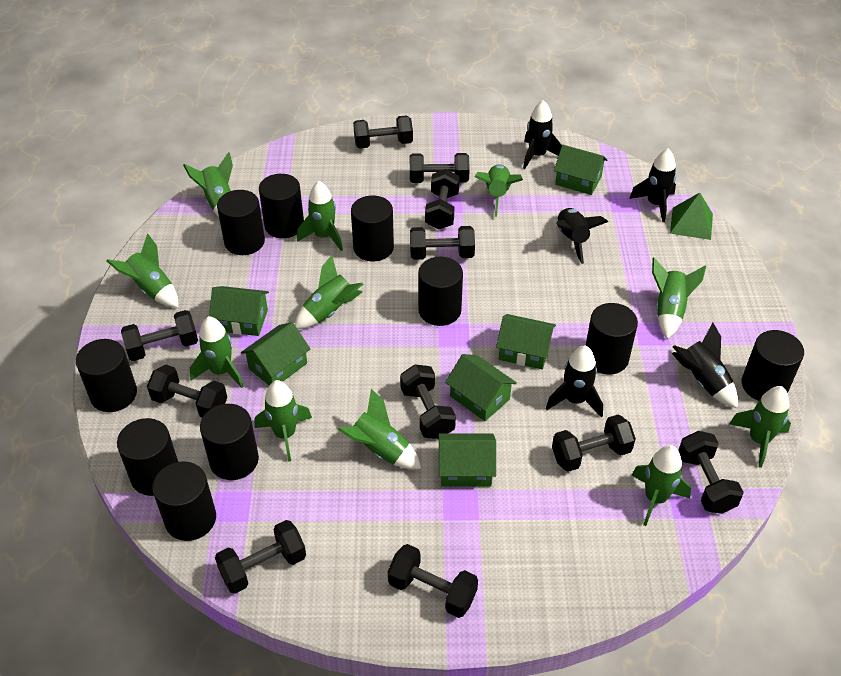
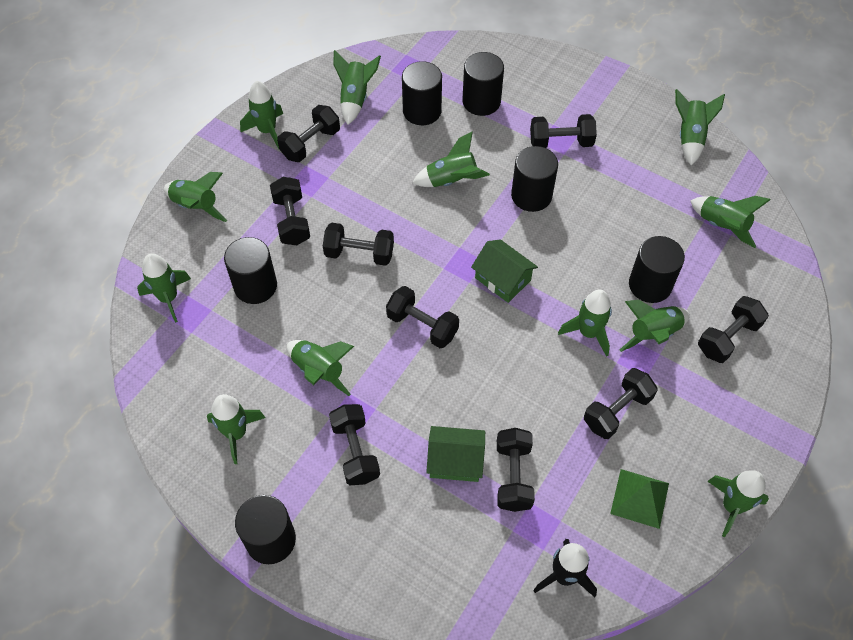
black cylinder: [76,339,137,412] [117,418,178,496] [152,461,216,541] [200,404,259,480] [217,190,265,255] [259,174,304,238] [351,195,394,261] [418,257,463,326] [586,303,638,374] [742,330,804,401] = 10 -> [224,237,277,304] [235,495,296,564] [402,61,442,125] [462,52,504,116] [511,146,558,212] [629,236,685,303] = 6
black dumbbell: [121,310,198,361] [147,365,227,418] [215,520,306,594] [353,115,413,149] [388,544,478,618] [400,364,456,439] [410,153,470,183] [410,226,475,260] [425,169,460,230] [552,415,636,472] [678,431,744,514] = 11 -> [270,177,310,245] [277,105,340,162] [323,223,394,266] [329,404,380,485] [386,286,459,348] [497,428,535,512] [530,114,597,148] [584,368,657,439] [698,296,769,363] = 9
black rocket: [523,100,562,169] [546,345,603,418] [556,208,608,264] [629,148,677,222] [672,322,738,408] = 5 -> [533,539,597,597] = 1
green house: [209,286,269,336] [241,322,310,386] [438,434,496,487] [445,354,517,421] [496,314,556,369] [554,145,608,195] = 6 -> [426,426,485,482] [471,239,538,303] = 2
green rocket: [106,233,178,307] [183,152,233,217] [190,316,244,388] [255,380,312,462] [295,255,364,329] [297,181,343,251] [338,389,421,469] [475,164,523,217] [631,445,691,526] [652,258,706,339] [729,386,791,468] = 11 -> [137,253,191,323] [164,172,227,222] [207,394,265,464] [240,81,283,149] [287,340,354,396] [333,50,381,125] [412,131,490,187] [558,290,612,357] [620,300,690,352] [675,89,725,165] [690,196,771,248] [707,470,769,537] = 12

